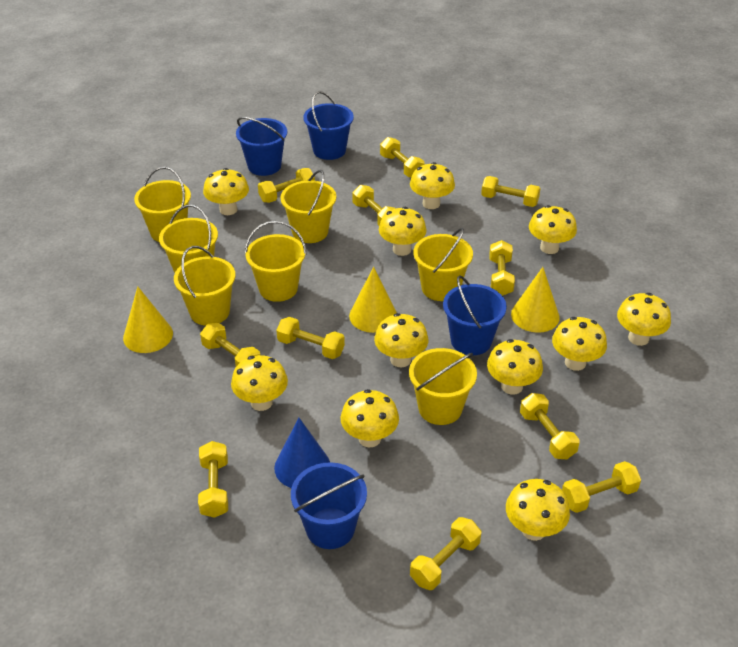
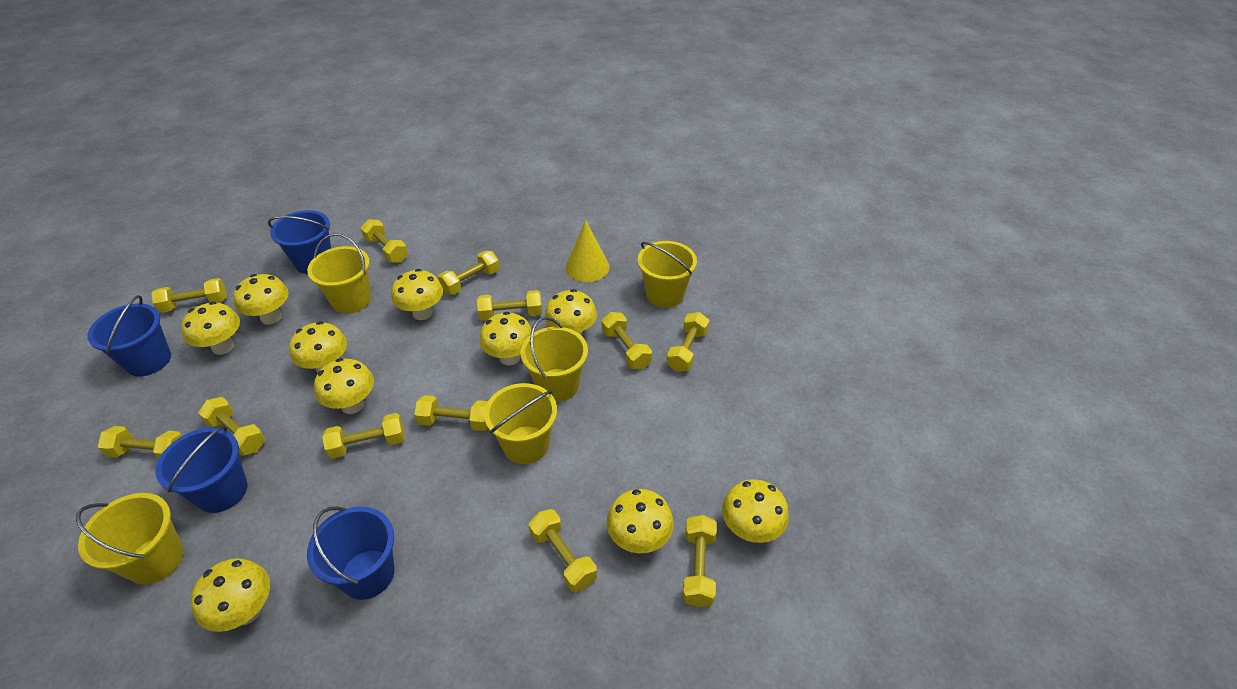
blue cone: [274,418,330,488] = 1 -> none = 0
yellow bucket: [134,167,191,242] [159,205,218,273] [174,246,235,326] [245,221,307,302] [280,170,336,243] [409,348,477,425] [413,228,473,301] = 7 -> [76,493,184,585] [307,233,371,314] [484,383,557,464] [521,317,588,402] [638,241,697,308] = 5
yellow cone: [123,287,173,353] [349,267,397,333] [511,267,560,333] = 3 -> [565,220,610,282] = 1
yellow dumbbell: [198,441,228,518] [200,323,260,366] [258,168,315,203] [276,317,345,359] [352,185,396,225] [380,137,425,178] [410,517,482,590] [481,176,541,207] [489,240,515,296] [520,393,580,459] [562,461,641,513] = 11 -> [97,426,182,459] [152,278,227,313] [198,397,265,456] [322,413,405,459] [361,219,408,263] [414,395,488,431] [438,251,500,295] [477,290,542,321] [529,509,597,592] [602,312,652,369] [667,312,709,372] [682,515,717,607] = 12
yellow mushroom: [203,168,249,215] [231,355,288,411] [341,389,399,447] [374,313,428,367] [379,207,427,256] [410,162,455,209] [487,339,543,395] [506,479,570,541] [529,205,577,254] [552,317,607,371] [617,293,671,346] = 11 -> [181,302,240,355] [191,558,270,632] [233,274,289,325] [289,321,347,373] [314,358,374,414] [391,269,443,320] [480,312,532,366] [545,289,597,336] [607,489,674,553] [722,479,789,543] = 10

